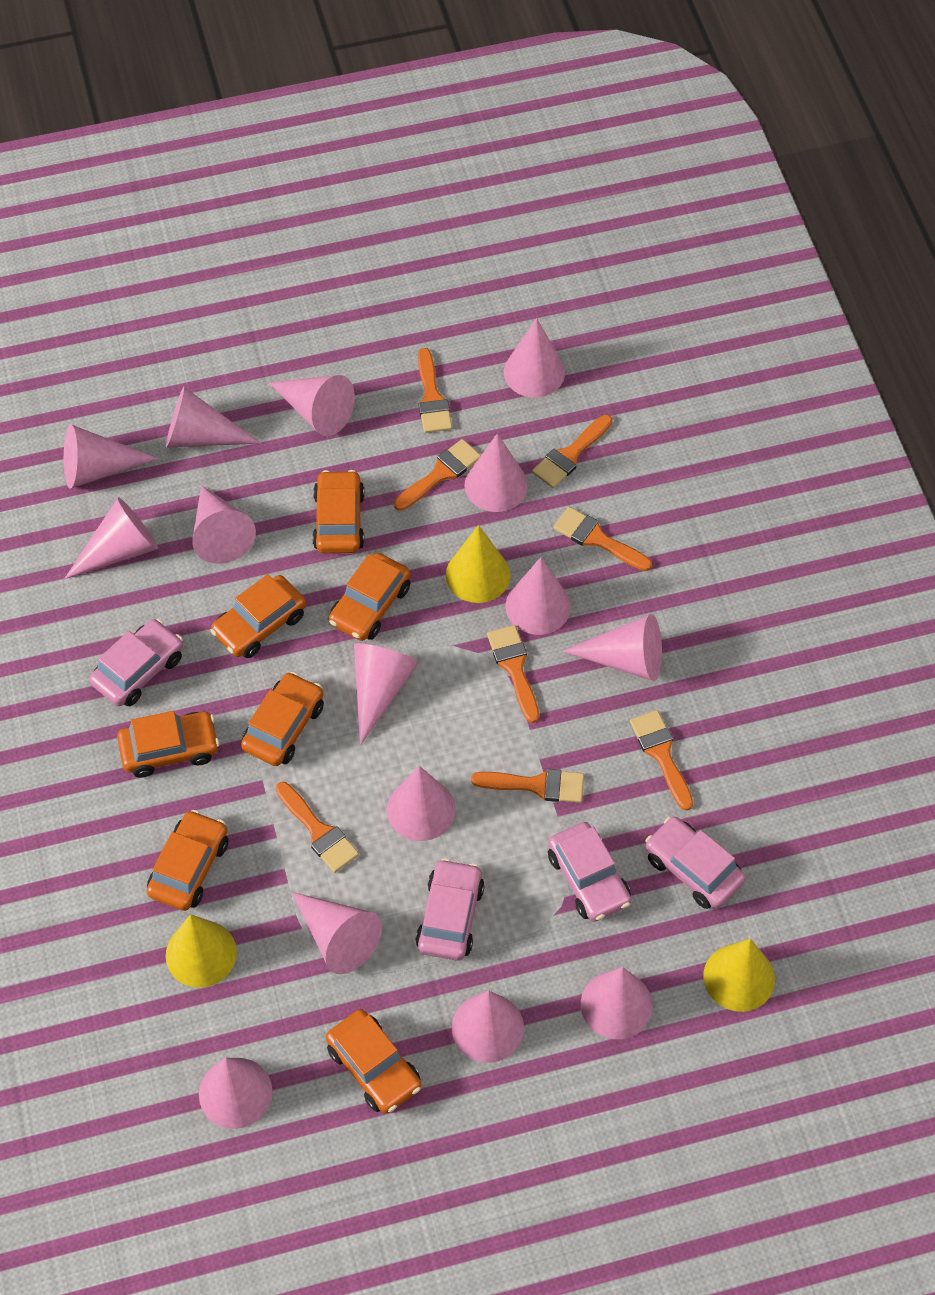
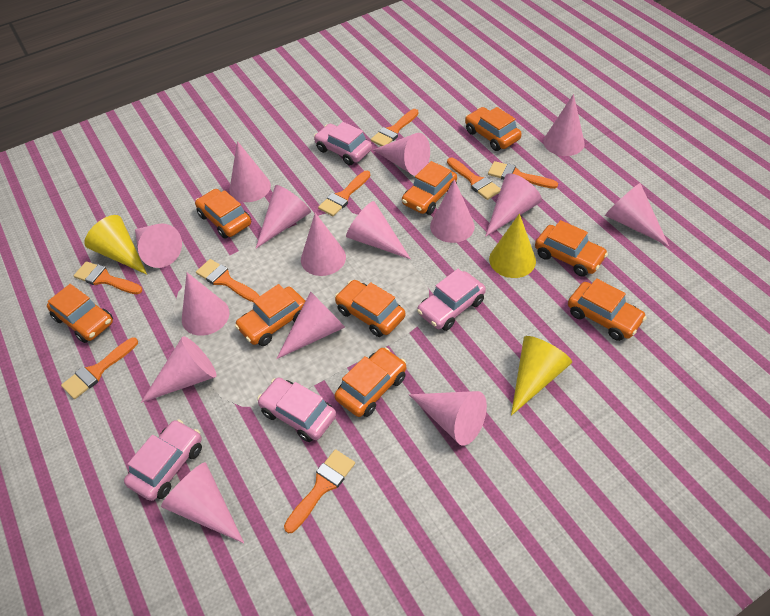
orange car: [117,711,219,778] [147,810,228,911] [210,574,306,658] [241,672,324,766] [313,470,365,553] [326,1009,421,1114] [329,553,411,641] = 7 -> [47,284,113,343] [195,189,251,239] [235,284,305,346] [334,347,406,417] [335,280,405,337] [402,161,457,215] [465,107,522,151] [535,220,608,276] [568,278,647,341] = 9

